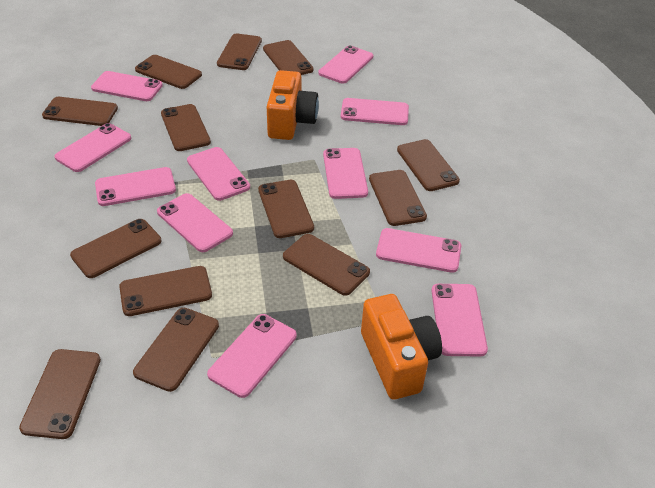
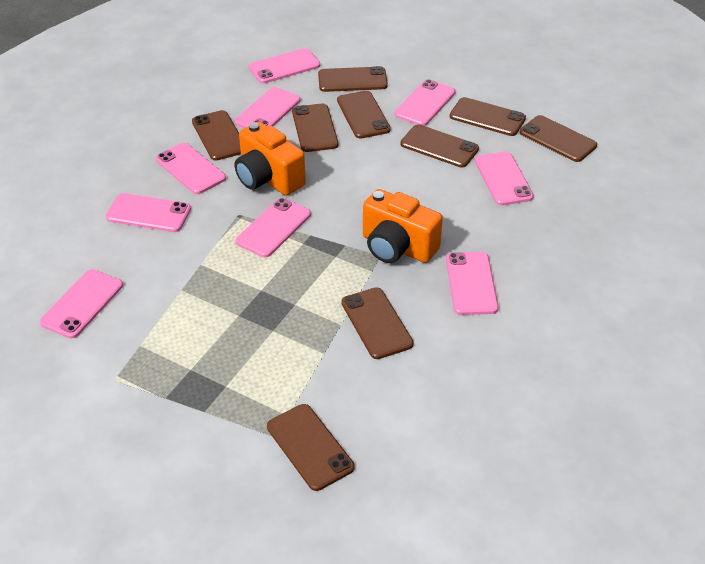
brown phone: [19,349,101,439] [42,97,118,126] [70,219,162,278] [119,266,212,316] [133,308,219,392] [135,55,202,89] [161,104,211,151] [217,33,262,70] [258,180,314,238] [263,40,314,75] [283,234,370,296] [369,170,427,226] [397,139,460,191] = 13 -> [192,110,241,160] [267,404,354,491] [292,104,338,152] [318,66,388,92] [337,91,391,139] [341,288,414,359] [400,124,479,167] [450,97,526,136] [520,115,597,162] = 9
pink phone: [55,123,131,172] [91,71,163,101] [95,167,176,206] [157,193,233,252] [187,147,250,201] [207,314,297,398] [318,45,373,84] [323,148,368,199] [341,98,409,125] [376,228,461,273] [432,284,488,357] = 11 -> [40,269,123,338] [106,193,191,232] [156,143,226,194] [235,87,300,128] [236,198,311,257] [249,48,320,84] [394,79,455,126] [446,252,498,315] [475,151,534,206] = 9

